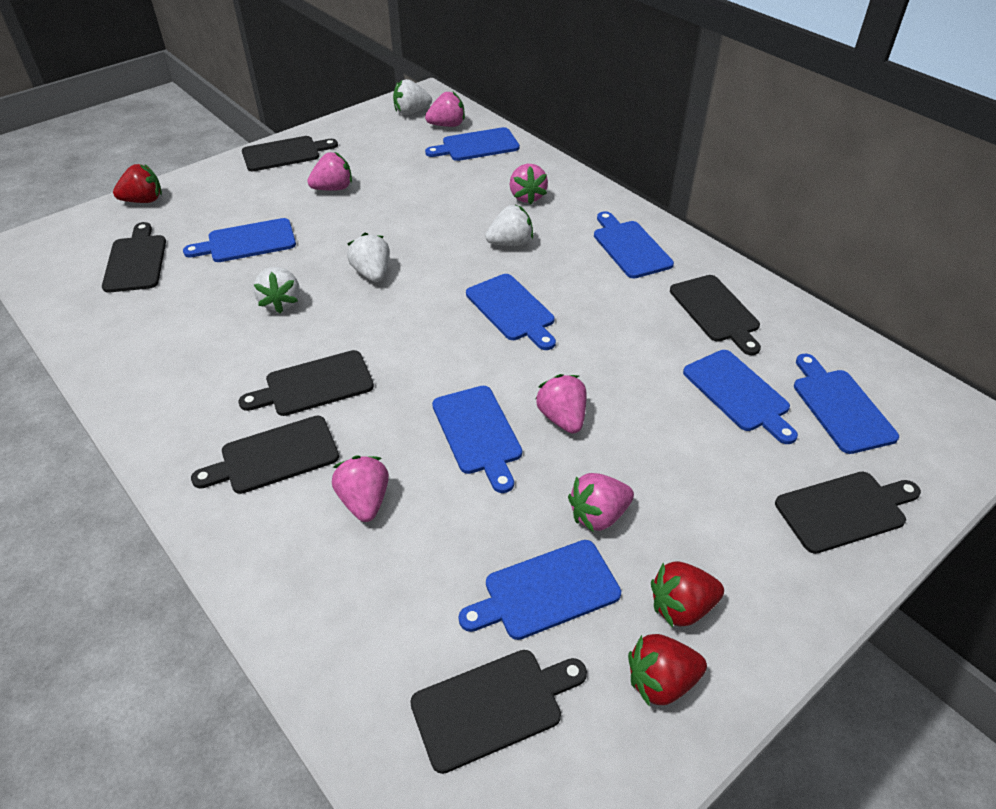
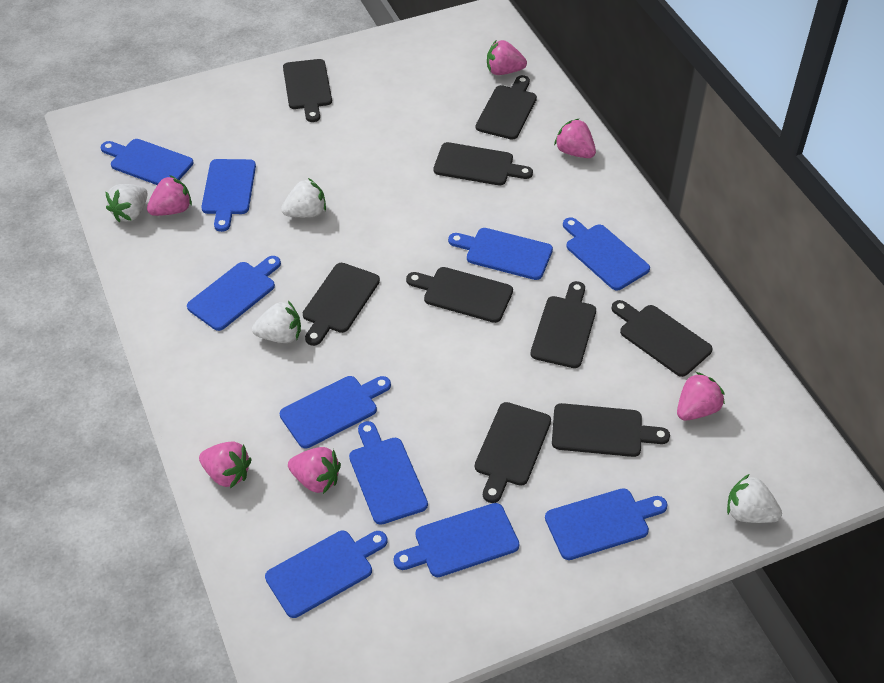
black cutting board: [102,222,166,293] [191,416,339,494] [239,350,374,416] [242,136,338,171] [410,650,587,774] [670,275,761,355] [775,472,921,554] = 7 -> [283,59,332,122] [303,263,380,346] [406,267,513,323] [433,142,533,185] [475,402,551,503] [476,75,537,140] [530,281,596,368] [552,403,670,457] [611,300,712,377] = 9
blue cutting board: [183,218,296,262] [425,127,520,161] [432,386,522,493] [459,540,621,640] [466,274,556,350] [594,211,674,278] [683,350,798,444] [794,354,899,454] = 8 -> [101,139,194,185] [187,256,281,331] [201,159,256,232] [265,531,387,618] [280,376,391,448] [349,421,428,525] [394,503,519,577] [448,228,553,280] [545,488,668,560] [563,217,650,290] = 10
red strawberry: [113,164,162,203] [628,634,707,707] [651,561,724,628] = 3 -> none = 0

